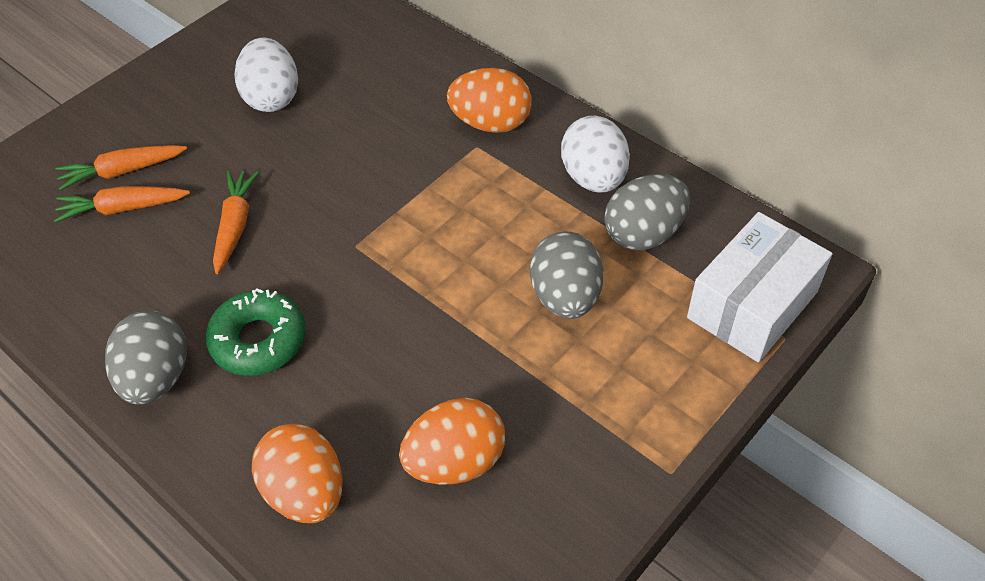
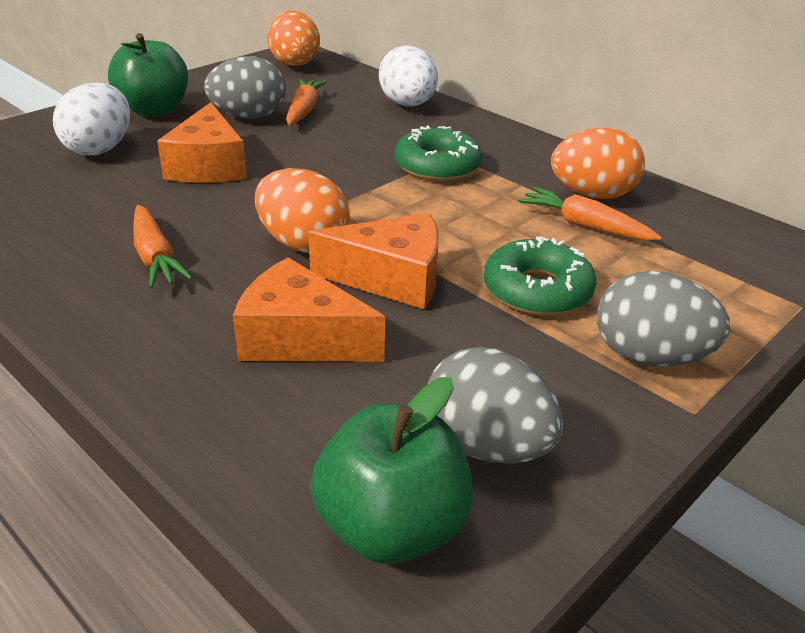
green apple: none = 0 -> [108,33,188,117] [310,377,473,564] = 2
green donut: [206,288,306,376] = 1 -> [394,125,482,181] [484,236,596,316] = 2
orange cheese: none = 0 -> [157,102,247,183] [233,257,385,362] [308,213,439,309] = 3
white box: [687,212,833,362] = 1 -> none = 0

